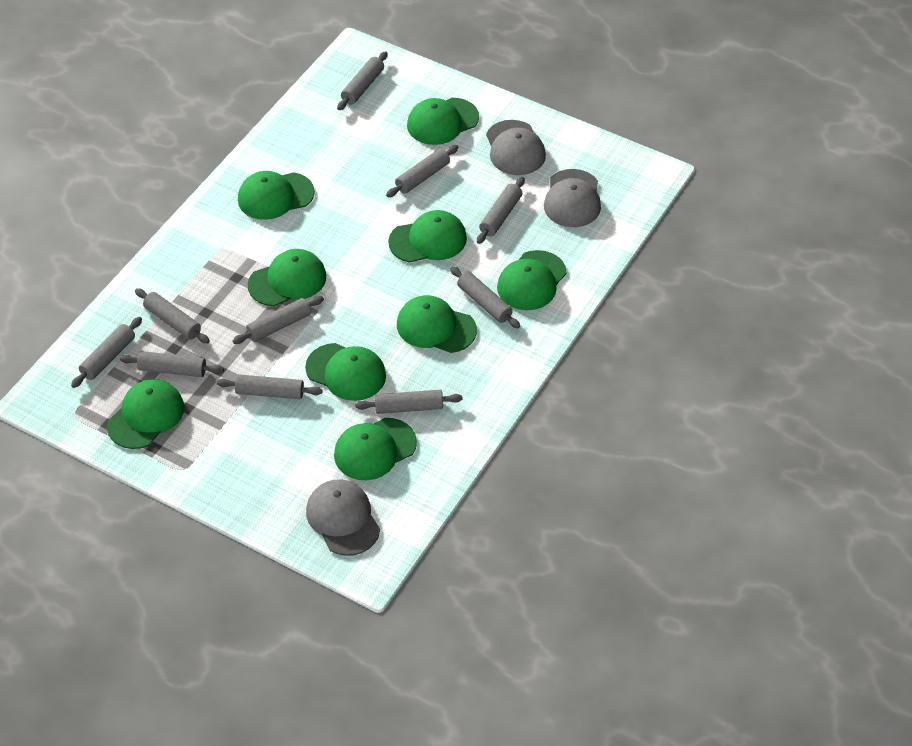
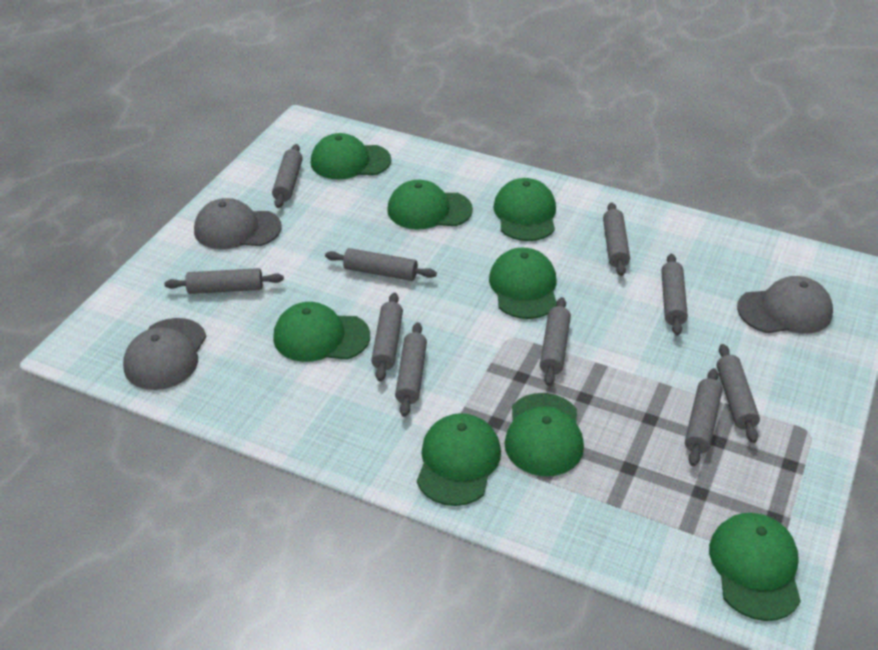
green cap: [107,379,184,449] [238,171,315,220] [248,249,326,306] [305,343,386,401] [334,418,417,480] [388,210,467,263] [397,295,477,353] [407,98,479,145] [497,250,567,310] = 9 -> [273,302,370,362] [311,133,391,179] [387,180,473,229] [417,413,501,506] [489,248,557,319] [493,178,556,241] [504,393,584,476] [709,513,801,621] = 8

